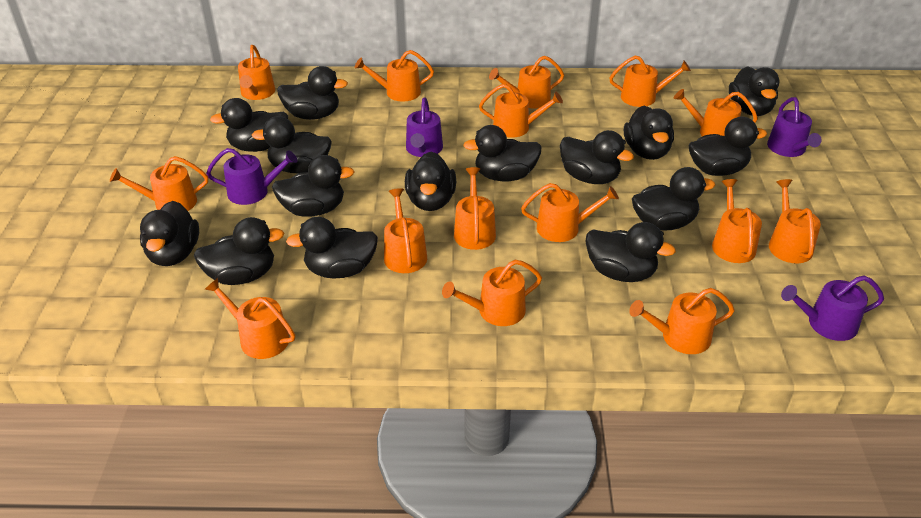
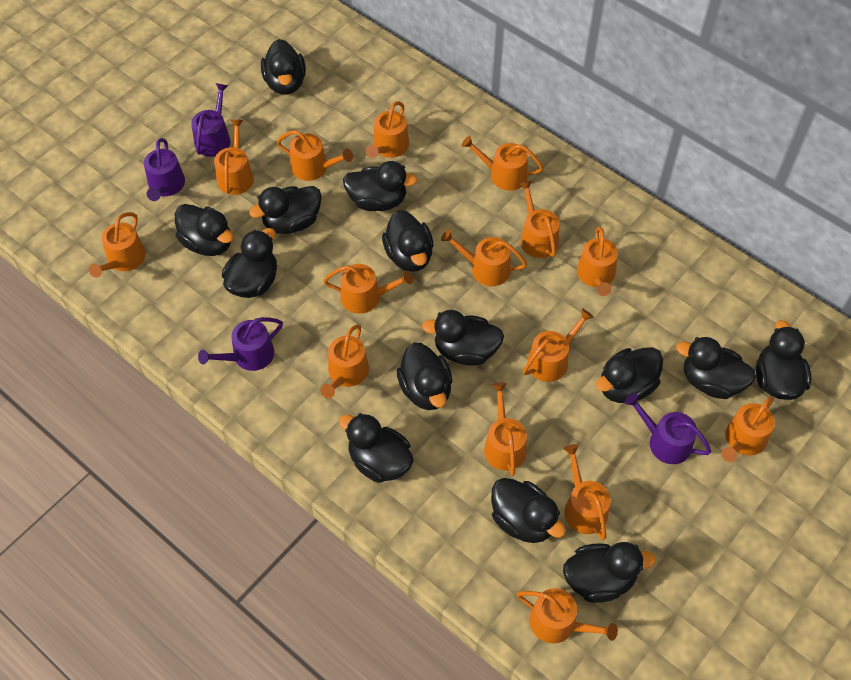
black duck: [140,201,199,266] [194,217,284,285] [210,98,288,152] [252,116,332,173] [272,155,355,217] [277,66,348,120] [286,217,378,279] [405,152,456,211] [463,125,542,181] [560,130,634,184] [586,222,676,282] [624,106,674,160] [632,167,715,231] [689,117,767,176] [729,66,780,116] = 15 -> [175,204,234,256] [222,228,277,298] [249,186,322,234] [261,39,306,95] [339,413,414,483] [343,161,418,211] [382,210,434,272] [397,342,452,410] [422,310,504,365] [491,478,566,543] [563,542,656,603] [596,347,663,403] [676,337,756,399] [756,320,812,400] = 14

